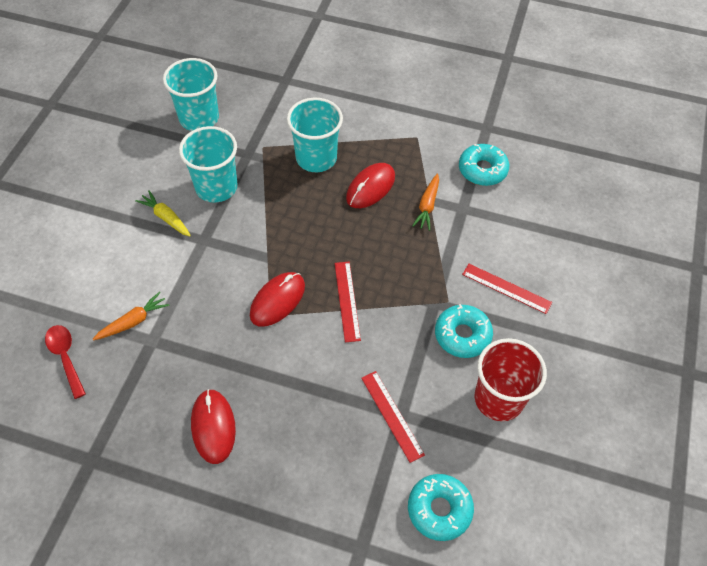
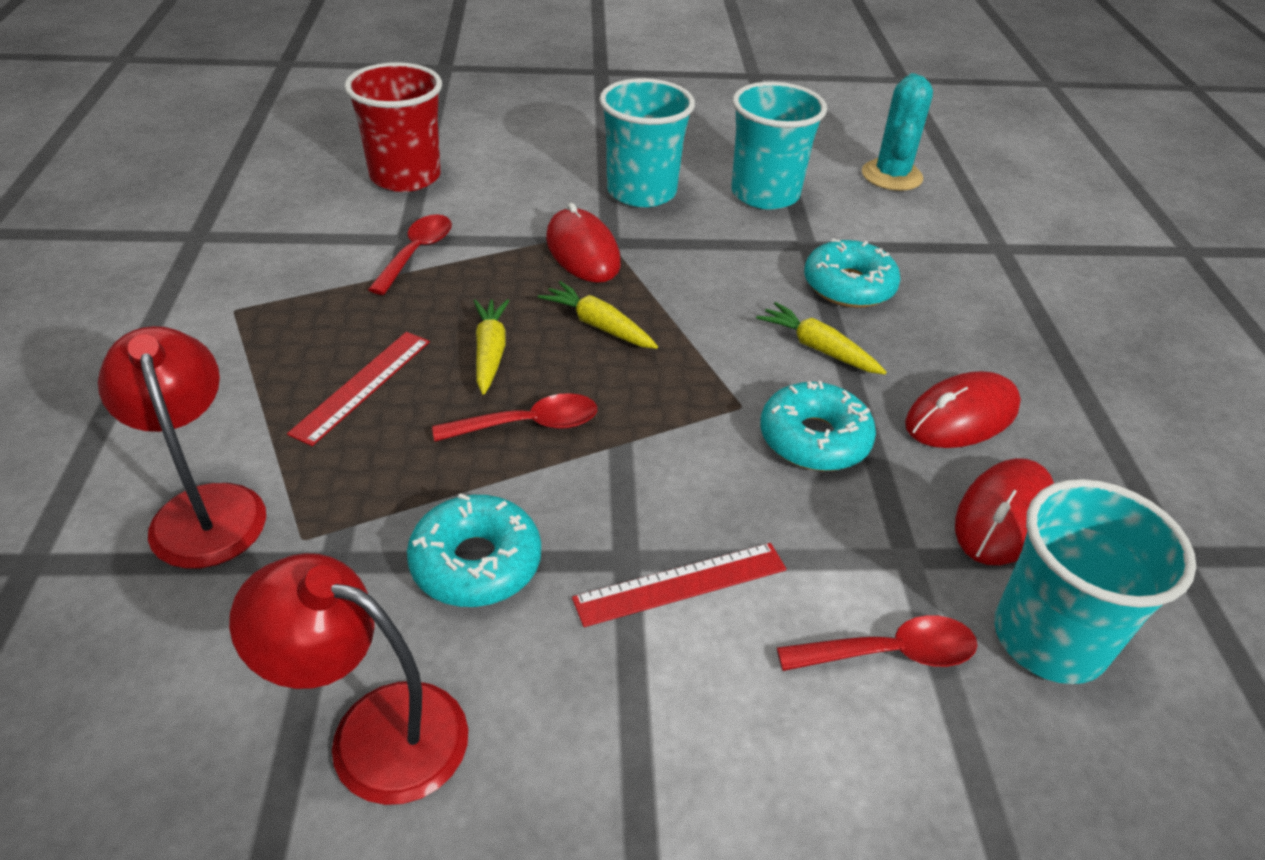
orange carrot: [93,292,170,340] [412,173,439,231] = 2 -> none = 0
red lamp: none = 0 -> [98,326,266,569] [229,553,468,805] = 2
red ruler: [335,262,361,343] [361,371,425,463] [462,264,552,314] = 3 -> [287,332,430,446] [572,543,786,627] = 2
red spoon: [45,325,86,399] = 1 -> [368,214,452,295] [432,393,597,442] [777,615,978,671] = 3
turquoise cactus: none = 0 -> [862,73,933,191] = 1
yellow carrot: [135,190,191,237] = 1 -> [474,299,509,395] [538,281,658,349] [756,302,887,374] = 3

